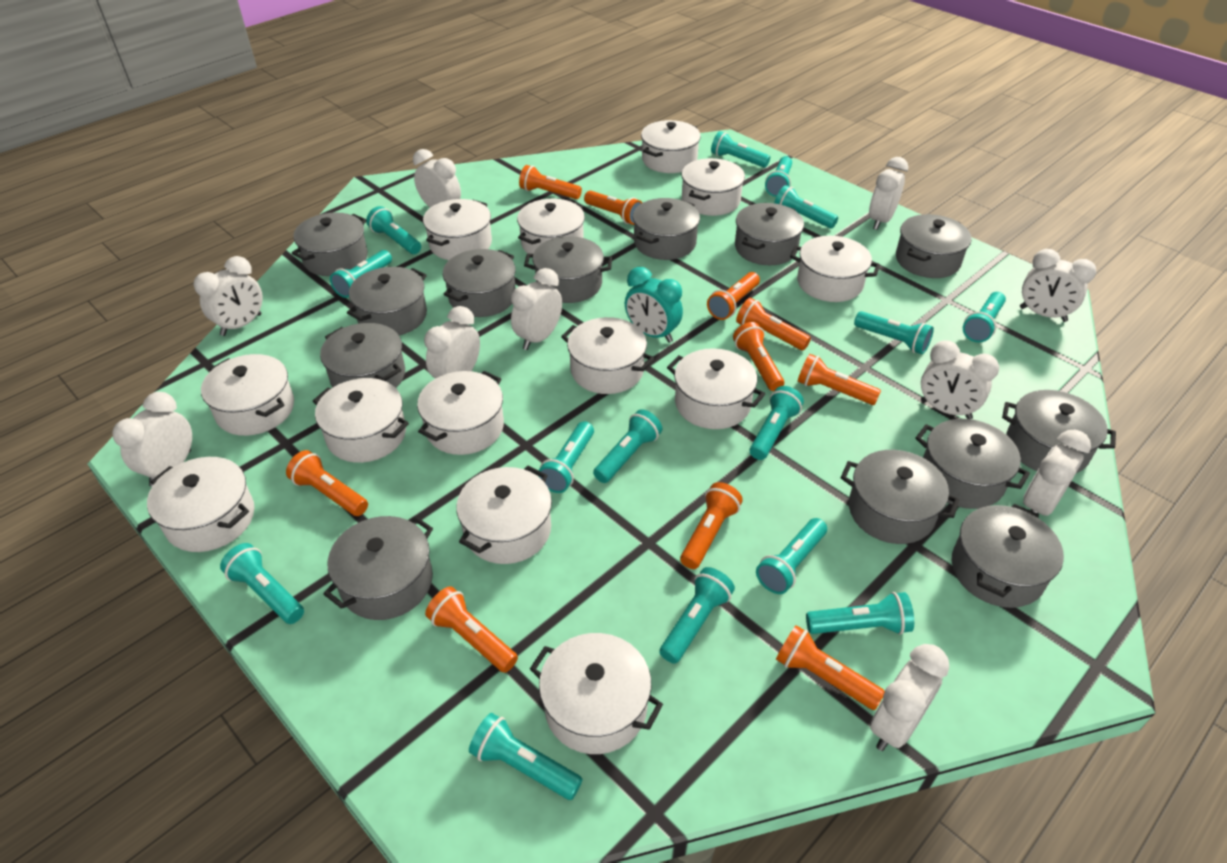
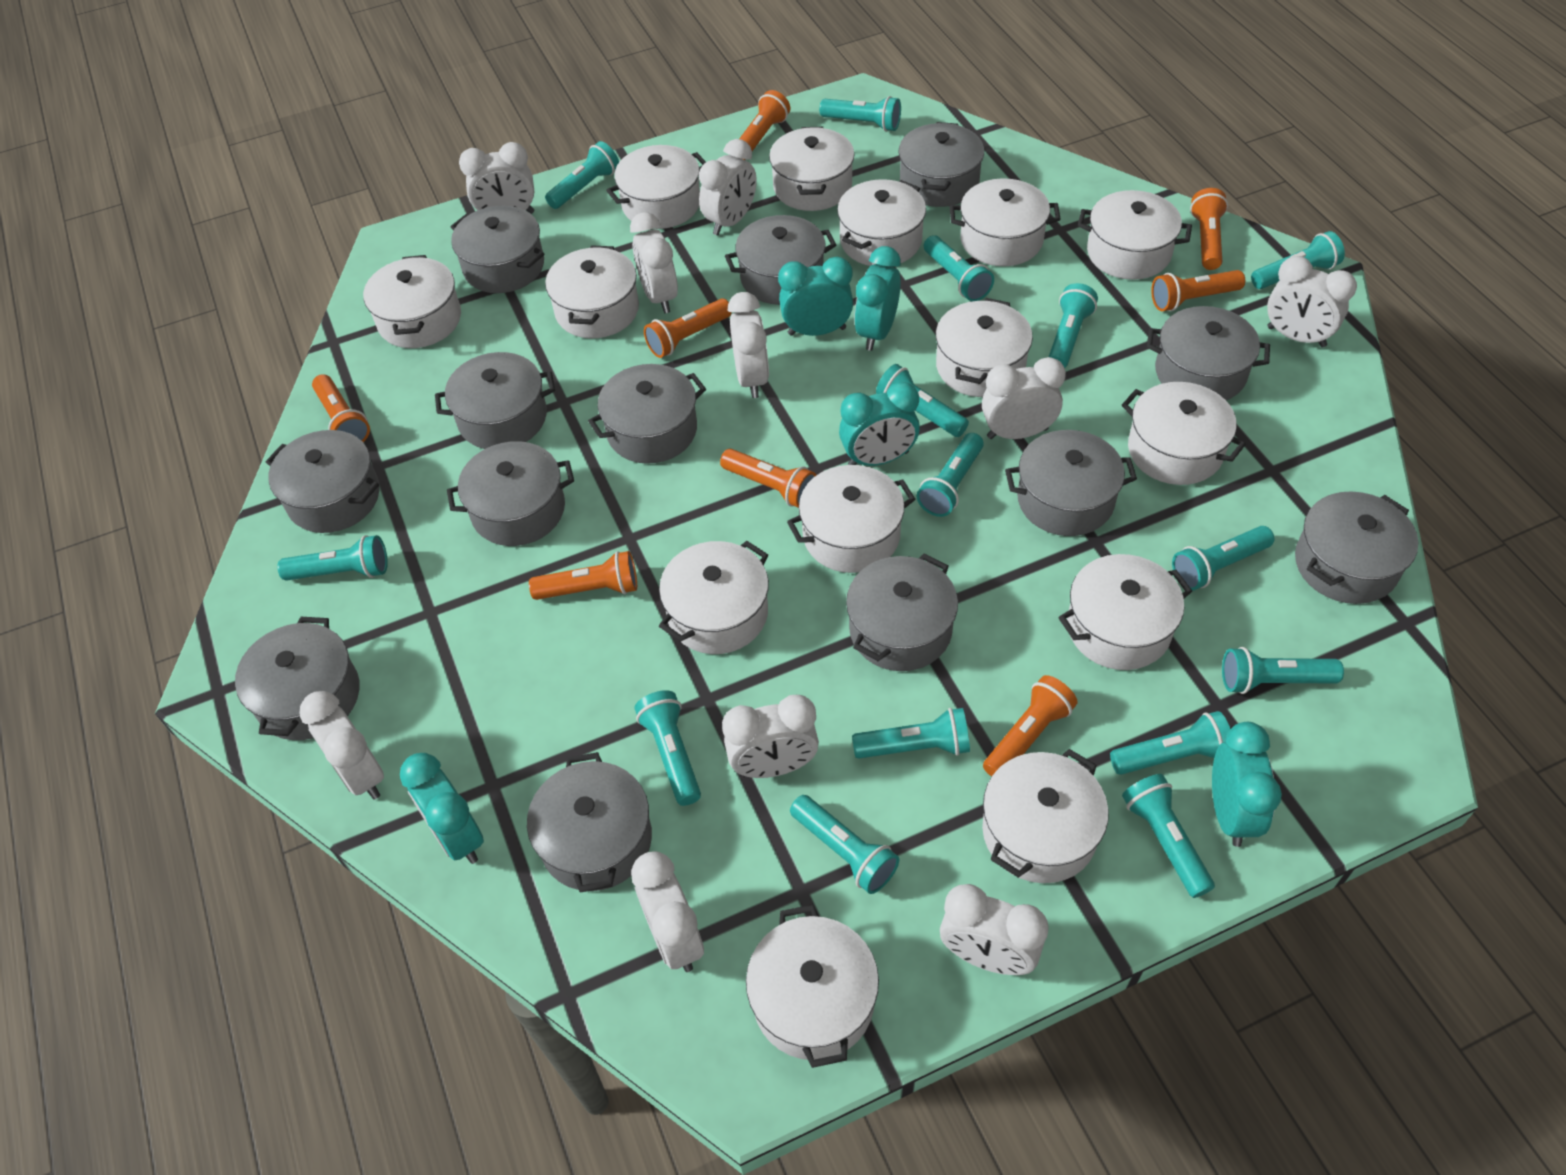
orange flashlight: [286,450,368,516] [425,586,518,673] [519,165,582,199] [584,191,642,225] [680,482,743,569] [707,272,760,320] [733,322,784,391] [736,298,811,350] [776,625,885,710] [798,354,881,405] = 10 -> [312,374,370,442] [529,551,637,600] [644,298,732,358] [720,449,817,508] [739,90,790,160] [983,675,1077,777] [1151,270,1245,311] [1190,188,1228,270] = 8
turquoise clock: [625,267,683,343] = 1 -> [400,753,484,864] [778,257,853,336] [839,382,920,466] [854,246,901,351] [1212,722,1282,847] = 5
white pot: [147,457,254,552] [201,354,294,436] [313,378,409,463] [417,371,504,455] [423,199,492,260] [456,466,552,564] [517,199,585,254] [530,633,663,754] [561,317,654,394] [641,120,701,173] [667,348,765,429] [681,158,745,216] [790,236,880,302] = 13 -> [363,255,461,348] [545,245,639,338] [606,145,706,229] [659,541,769,654] [746,904,879,1068] [769,127,855,211] [787,465,915,573] [837,179,926,266] [936,298,1033,397] [950,178,1060,266] [982,749,1109,883] [1058,554,1192,670] [1078,190,1192,280] [1122,382,1246,485] = 14

